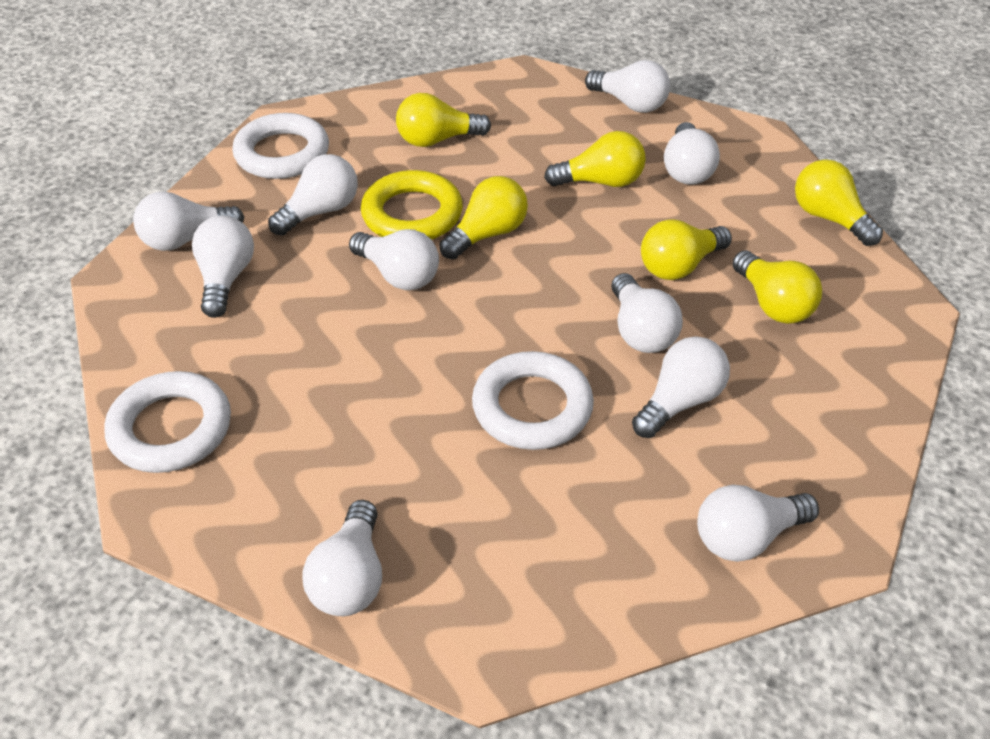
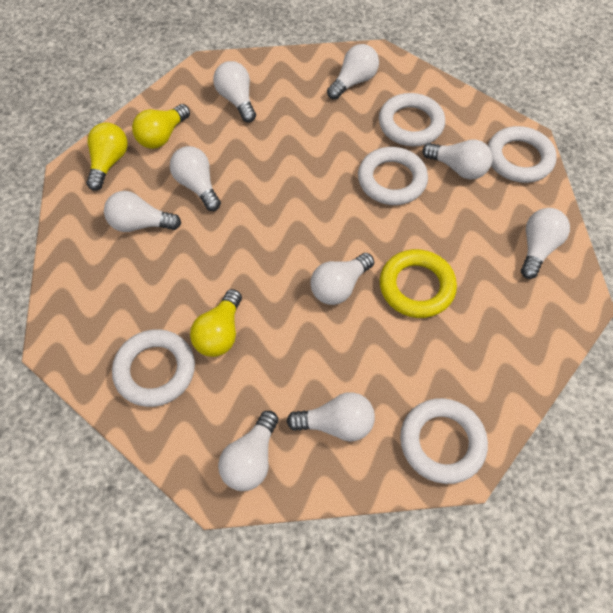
white light bulb: [133,191,244,251] [192,216,254,318] [268,154,358,236] [302,500,382,616] [349,229,439,290] [585,60,670,113] [611,273,683,353] [632,336,730,438] [664,122,720,185] [697,485,819,562] = 10 -> [104,191,181,232] [170,146,221,211] [213,61,256,123] [218,411,278,491] [286,392,375,441] [310,253,374,305] [327,44,379,100] [422,139,493,179] [521,208,570,279] = 9
white ring: [104,371,231,473] [232,113,329,179] [472,351,594,450] = 3 -> [112,329,195,407] [358,147,428,205] [379,93,445,146] [400,398,488,484] [487,126,557,183] = 5
yellow light bulb: [396,93,491,147] [439,176,528,260] [544,131,646,187] [641,219,732,280] [732,250,822,324] [795,159,883,246] = 6 -> [86,122,128,191] [132,104,190,149] [190,289,242,357] = 3

